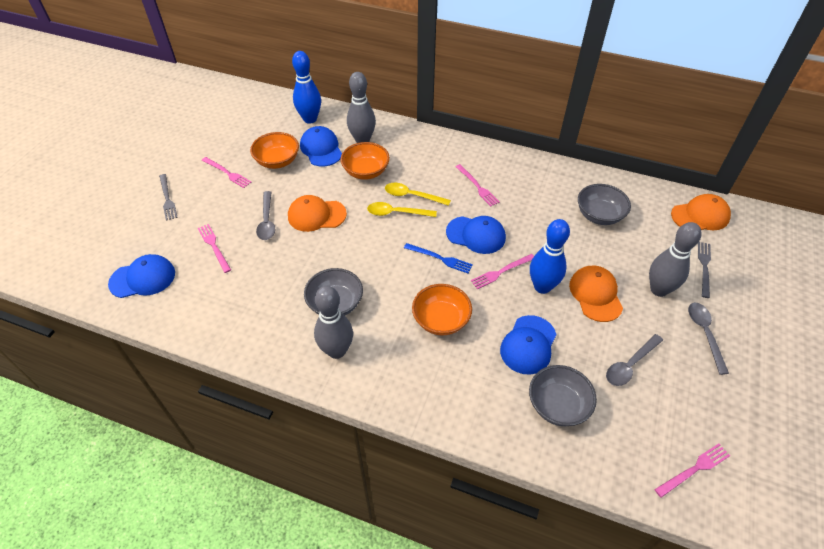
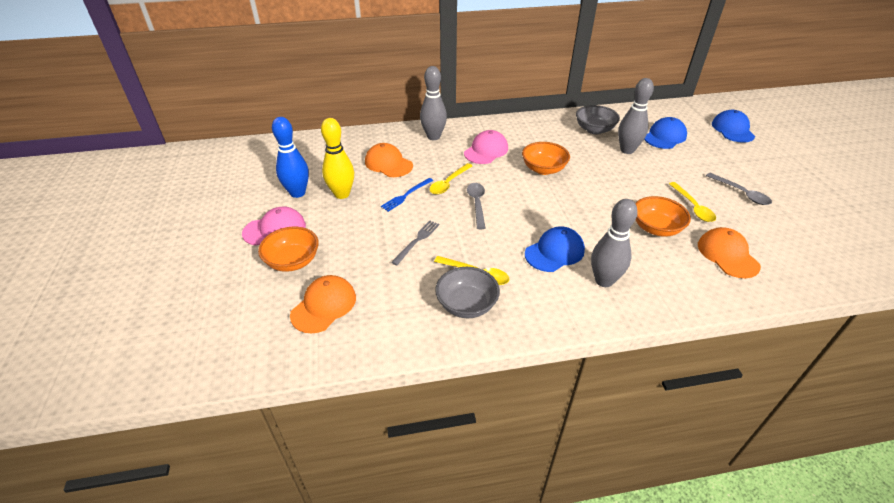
blue bowling pin: [292,51,321,124] [530,219,570,294] = 2 -> [272,117,309,198] = 1
blue cap: [108,254,175,298] [300,126,342,167] [446,216,506,254] [500,315,557,375] = 4 -> [525,226,585,272] [644,117,687,149] [712,110,755,143] = 3
grey bowl: [304,268,363,316] [529,365,597,426] [578,184,631,225] = 3 -> [435,267,500,318] [576,105,620,134] = 2
grey fork: [159,174,178,221] [698,242,711,298] = 2 -> [391,220,439,265] = 1
grey spoon: [256,191,276,240] [606,334,663,386] [688,303,729,375] = 3 -> [467,183,485,229] [706,173,772,205] = 2
pink cap: none = 0 -> [242,206,306,246] [464,130,508,164] = 2
pink fork: [198,224,231,273] [202,157,251,188] [456,164,500,206] [471,254,534,289] [654,443,730,498] = 5 -> none = 0
yellow bowling pin: none = 0 -> [321,118,354,199] = 1
yellow spoon: [367,202,437,217] [385,183,451,206] = 2 -> [429,163,472,195] [434,256,509,285] [669,182,716,222] = 3

